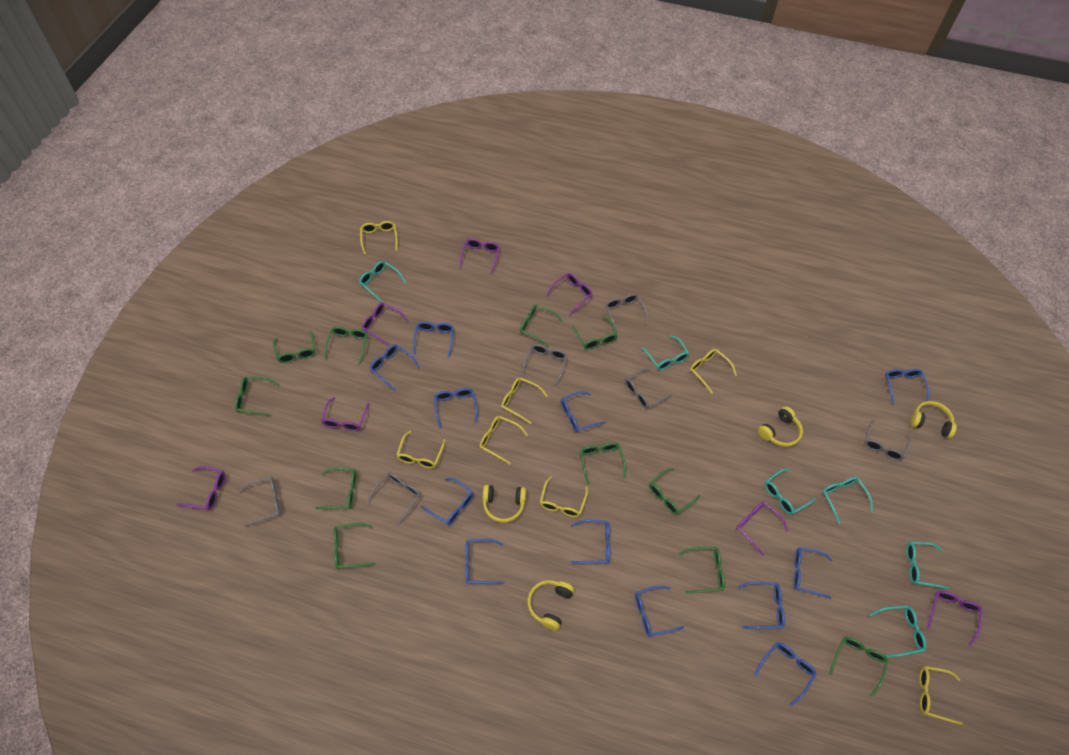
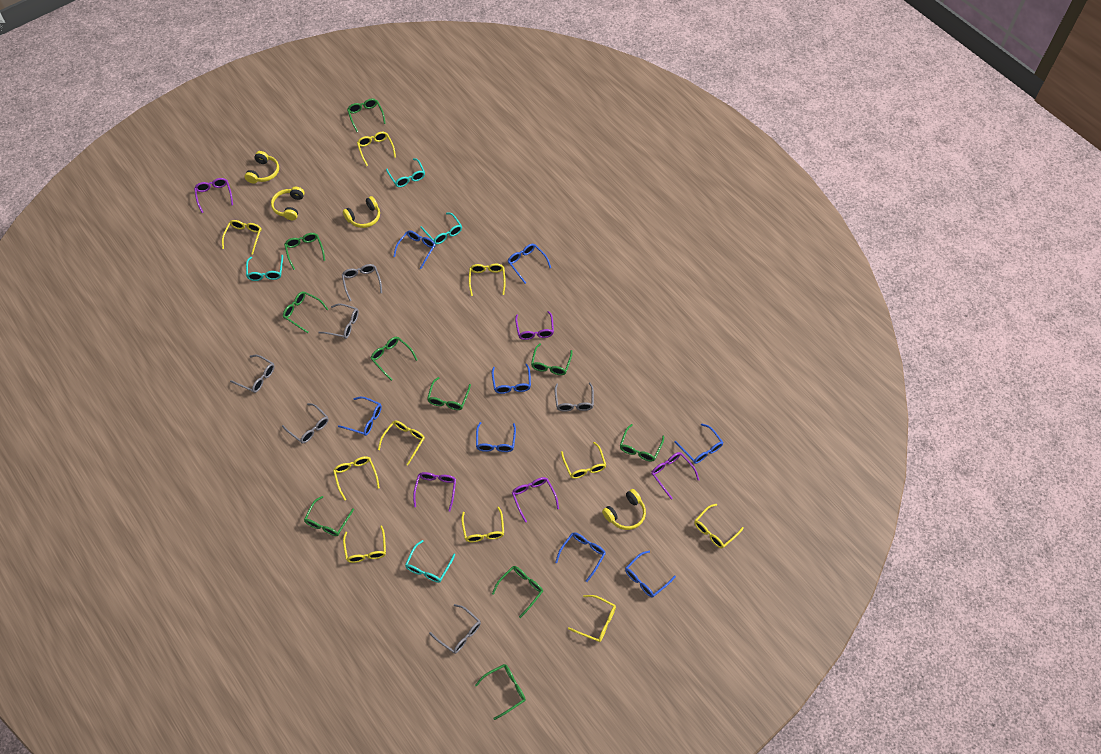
blue glasses: [370,344,420,390] [413,321,454,357] [421,478,474,525] [434,388,478,428] [466,539,505,584] [561,391,606,432] [571,520,610,564] [635,585,684,637] [738,581,785,629] [754,642,817,706] [793,547,832,599] [885,369,930,404] = 12 -> [338,397,382,436] [393,230,436,269] [476,422,516,452] [492,364,531,394] [508,244,551,284] [555,532,606,582] [625,551,676,598] [674,424,723,464] = 8
green glasses: [235,377,280,416] [273,330,315,363] [315,467,357,509] [324,327,368,364] [333,523,376,569] [520,305,563,347] [572,317,618,350] [580,442,626,485] [649,468,701,515] [679,547,725,594] [829,637,888,697] = 11 -> [283,291,328,333] [284,233,325,270] [304,496,354,536] [347,98,386,132] [370,337,417,381] [427,377,471,410] [475,664,526,720] [492,566,543,618] [531,343,572,375] [620,424,664,462] = 10
purple glasses: [176,466,225,510] [321,397,370,431] [362,303,409,346] [460,238,500,274] [547,273,593,315] [736,502,788,556] [927,591,982,646] = 7 -> [194,178,233,213] [413,472,456,512] [512,477,559,523] [515,311,554,340] [651,452,699,499] = 5
turquoise glasses: [359,261,406,302] [641,335,690,370] [765,469,816,515] [822,477,873,524] [869,605,926,657] [906,542,950,589] = 6 -> [246,255,283,281] [386,158,425,187] [405,540,455,583] [420,213,462,244] = 4
yellow glasses: [360,221,398,254] [396,431,446,468] [479,416,528,465] [501,378,547,424] [540,476,588,517] [690,349,737,394] [919,666,963,725] = 7 -> [222,220,262,255] [333,456,380,501] [343,526,386,563] [357,132,396,166] [378,421,425,466] [461,507,504,542] [469,263,506,296] [561,442,606,479] [568,595,616,642] [694,504,744,548] = 10

